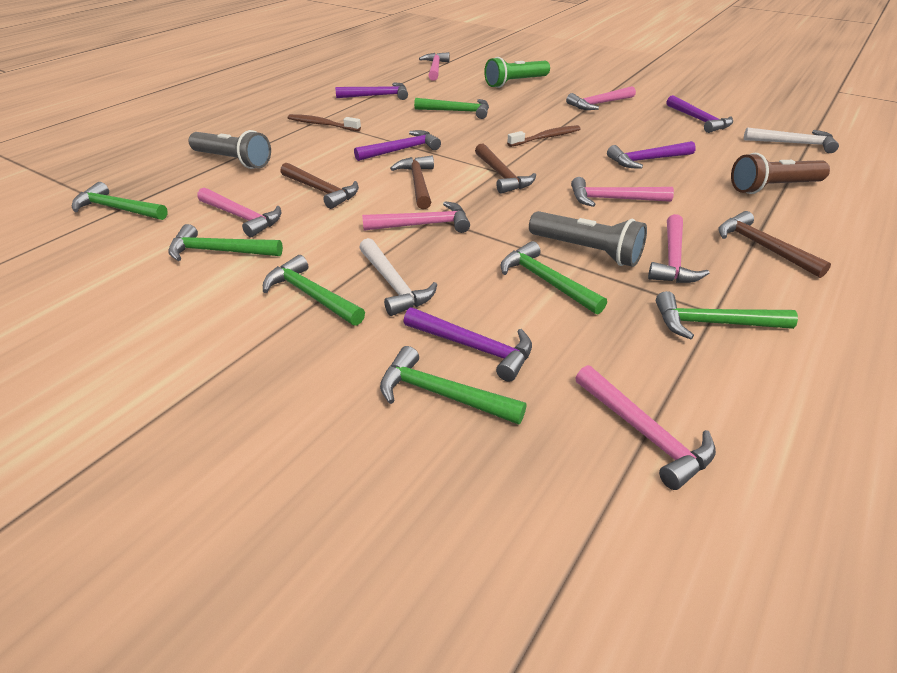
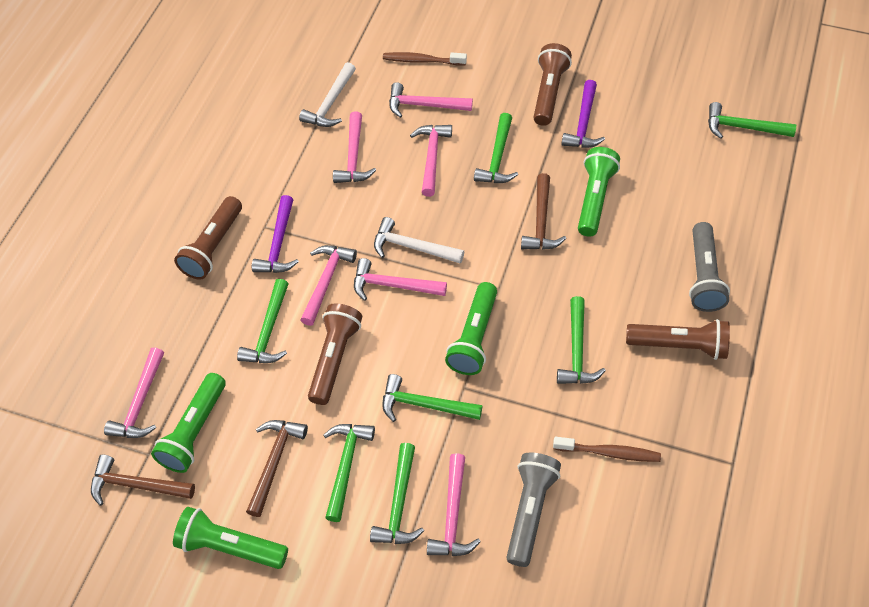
brown flashlight: [731,153,830,194] = 1 -> [174,196,242,280] [308,303,362,405] [533,43,572,126] [626,319,730,360] = 4
brown hammer: [280,163,359,209] [390,155,434,209] [475,143,536,194] [719,211,831,278] = 4 -> [91,455,195,506] [246,420,308,517] [521,173,566,250] = 3
green flashlight: [484,57,550,88] = 1 -> [151,373,226,473] [173,507,288,569] [445,282,497,375] [578,147,620,237] = 4
purple hammer: [335,83,408,100] [354,130,441,161] [403,307,532,382] [607,141,696,169] [666,95,733,133] = 5 -> [252,195,299,273] [561,80,605,148] = 2

